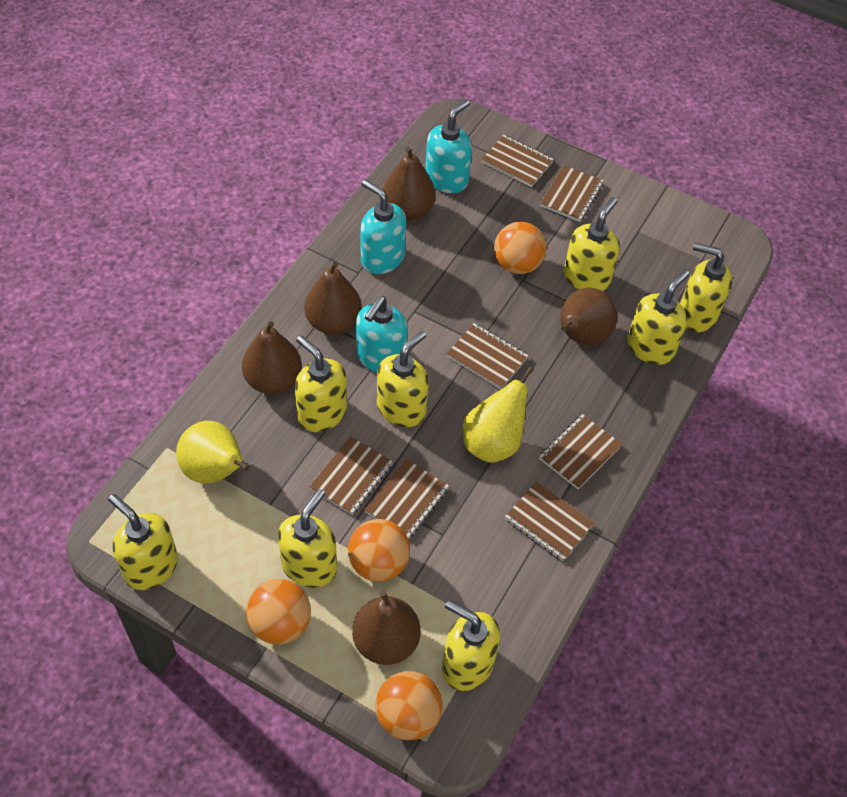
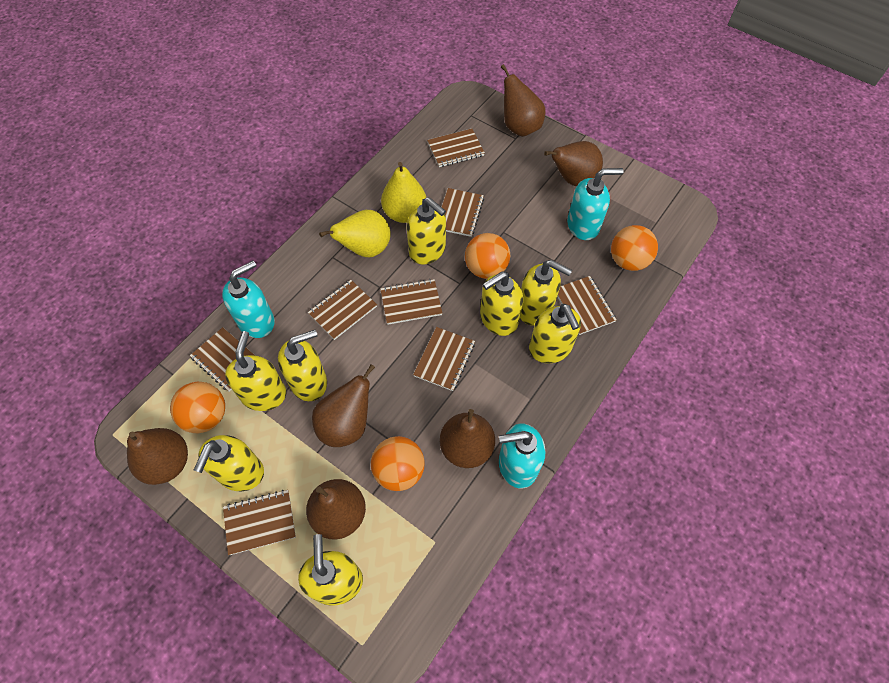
brown notebook: [309,436,393,515] [365,459,449,539] [447,323,528,389] [481,135,554,187] [505,481,594,561] [539,414,622,490] [540,165,604,222] = 7 -> [190,327,254,392] [223,490,296,555] [308,280,377,340] [380,279,442,325] [413,327,475,391] [427,129,485,167] [442,188,484,237] [557,276,617,335] = 8
brown pear: [242,321,302,394] [304,261,362,335] [352,591,421,665] [383,147,436,220] [560,288,617,345] = 5 -> [127,428,188,485] [306,479,366,539] [312,364,375,447] [440,409,495,468] [501,64,546,137] [544,141,603,186] = 6

